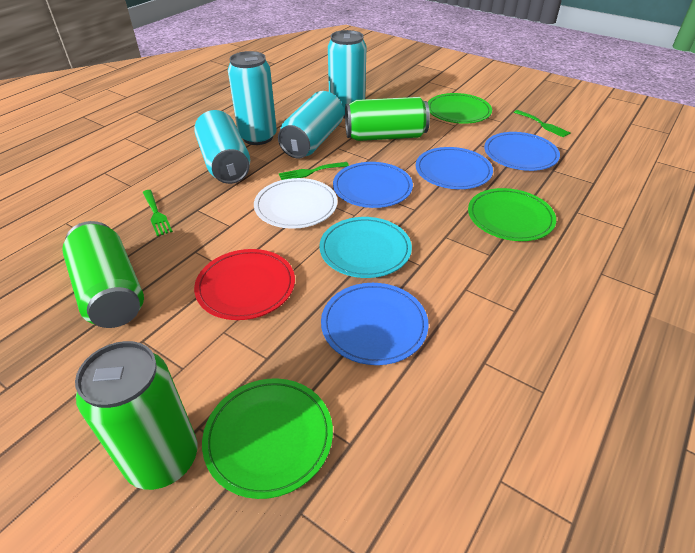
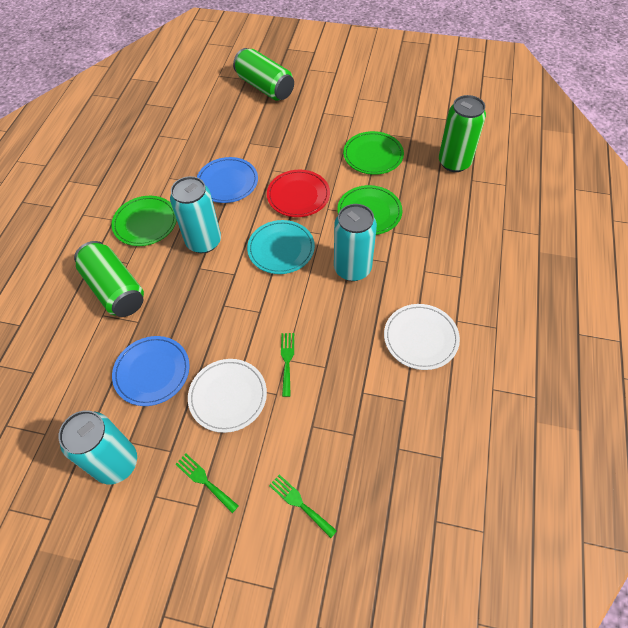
blue plate: [321,283,429,365] [333,162,413,208] [416,147,493,189] [484,132,560,171] = 4 -> [112,336,190,406] [197,157,258,203] = 2
turquoise can: [194,110,250,184] [228,51,277,145] [278,91,344,159] [328,30,367,118] = 4 -> [58,410,137,484] [170,176,221,253] [334,204,377,281] = 3
white plate: [254,178,338,229] = 1 -> [188,359,267,433] [384,304,460,370] = 2

